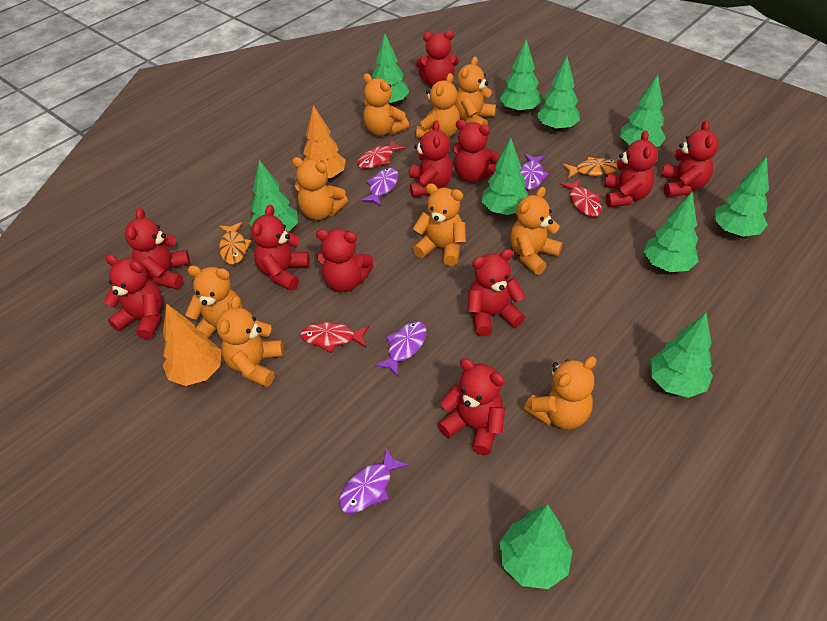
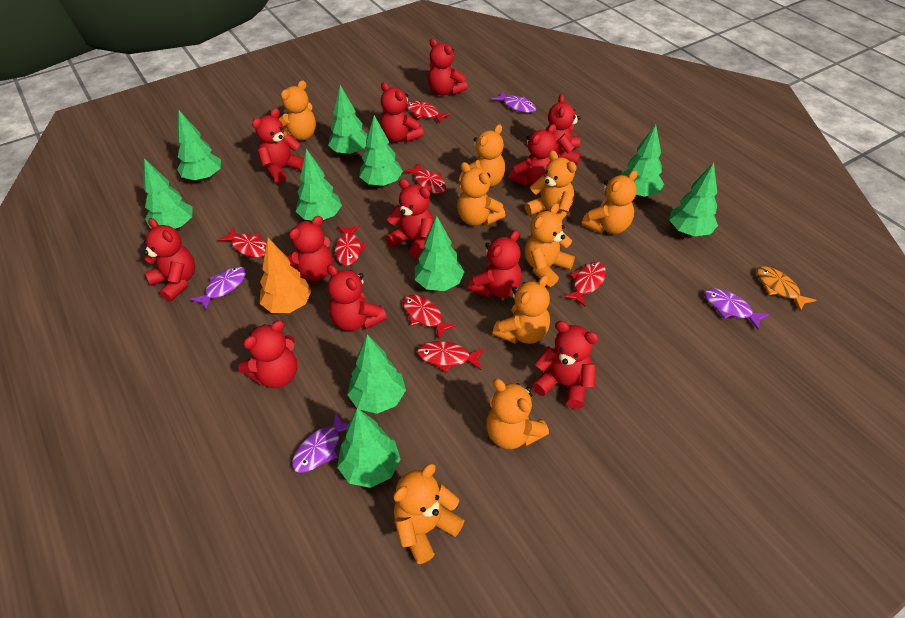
orange fish: [219,222,252,264] [563,157,619,178] = 2 -> [757,266,816,311] = 1
orange tree: [163,303,221,386] [303,105,346,180] = 2 -> [260,238,311,313] = 1
red fish: [301,322,369,353] [357,139,406,169] [559,178,602,217] = 3 -> [218,227,266,258] [335,225,366,266] [403,295,457,339] [404,163,446,194] [406,101,451,123] [417,341,484,372] [563,262,606,307] = 7
red teddy bear: [104,255,163,340] [125,208,190,289] [251,205,310,291] [316,229,373,292] [410,121,453,197] [416,30,459,86] [438,358,505,456] [453,119,500,182] [468,249,526,336] [605,130,658,207] [661,120,718,197] = 11 -> [143,218,195,302] [238,320,297,388] [252,108,304,183] [287,216,333,281] [327,264,387,331] [380,82,424,142] [385,179,434,258] [428,38,468,96] [468,230,522,298] [509,124,556,186] [532,321,598,409] [545,94,581,165] = 12

